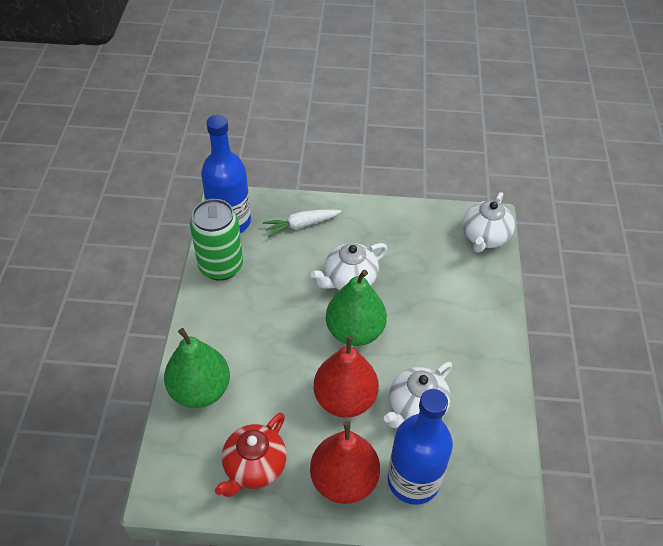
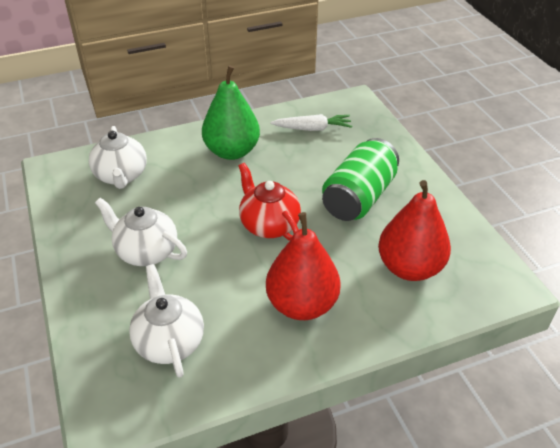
blue bottle: [201,115,251,233] [388,389,453,505] = 2 -> none = 0
green pear: [164,328,230,408] [326,270,387,346] = 2 -> [202,65,260,160] = 1

